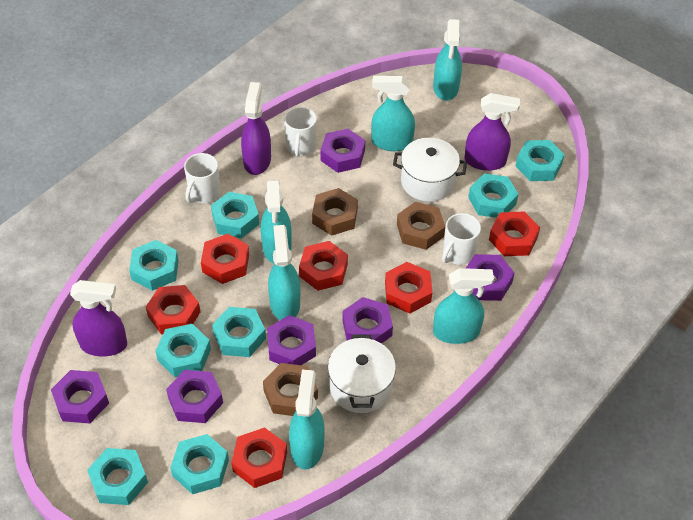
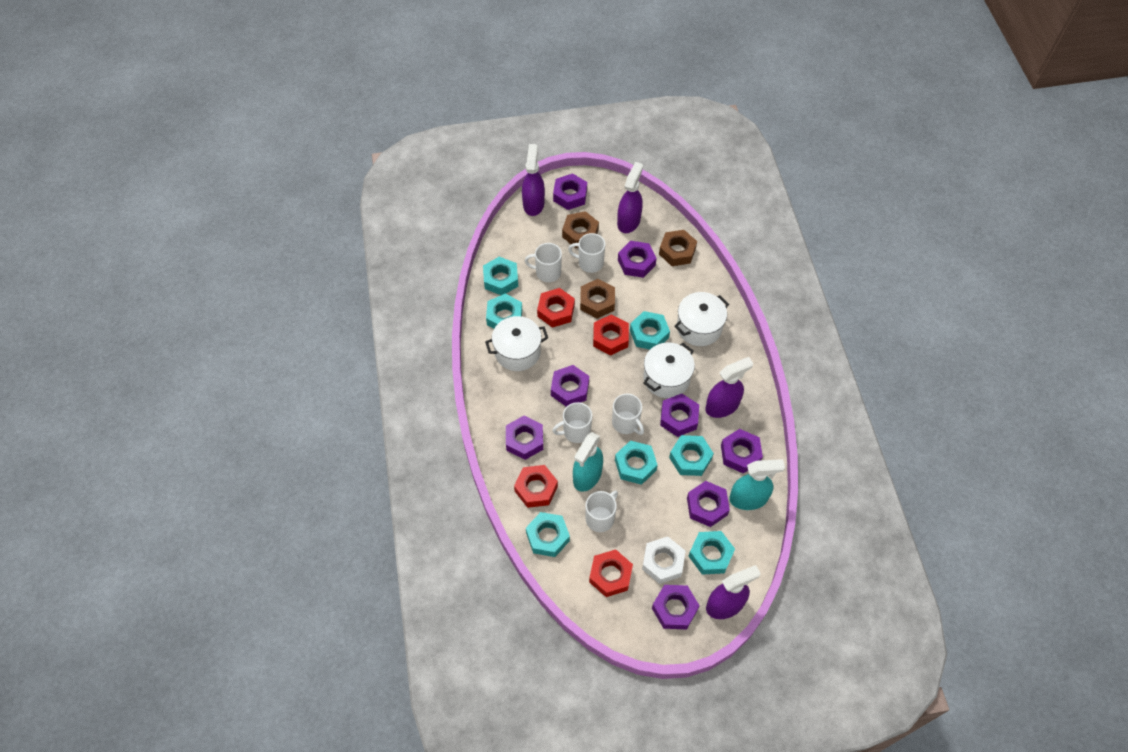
purple nut: [51,370,109,423] [166,370,223,423] [267,315,316,365] [320,129,365,173] [342,297,393,344] [466,254,515,301] = 6 -> [506,416,543,460] [551,365,589,407] [553,173,587,210] [618,241,657,278] [652,585,700,629] [660,394,699,437] [687,481,730,527] [721,429,763,474] = 8
purple spray bottle: [70,280,127,357] [241,82,271,175] [465,93,520,171] = 3 -> [522,144,545,216] [617,162,643,233] [705,357,753,418] [706,565,761,619] = 4
red nut: [146,285,200,335] [201,234,249,284] [232,427,287,488] [299,241,348,291] [385,262,433,314] [489,212,540,256] = 6 -> [514,465,558,508] [537,288,575,328] [589,549,633,597] [593,314,629,356] = 4
turquoise nut: [87,448,148,505] [129,240,179,291] [156,324,211,377] [170,434,229,494] [211,192,259,238] [212,307,266,357] [468,173,518,218] [516,140,564,181] = 8 -> [483,257,518,295] [486,293,522,329] [526,512,570,557] [615,441,658,485] [630,311,670,350] [669,435,714,476] [689,531,735,575] = 7
turquoise spray bottle: [261,180,292,264] [268,225,300,320] [289,370,325,469] [371,76,415,151] [433,19,462,101] [433,268,494,344] = 6 -> [573,432,603,492] [729,459,785,510] = 2
white mug: [184,153,220,203] [284,107,317,157] [442,213,481,265] = 3 -> [525,243,562,282] [552,402,592,443] [568,233,605,273] [585,491,618,532] [612,394,644,435] = 5
white nut: none = 0 -> [642,536,686,584] = 1
white pot: [328,335,396,413] [393,138,467,202] = 2 -> [485,316,548,371] [643,342,695,398] [674,292,729,346] = 3

